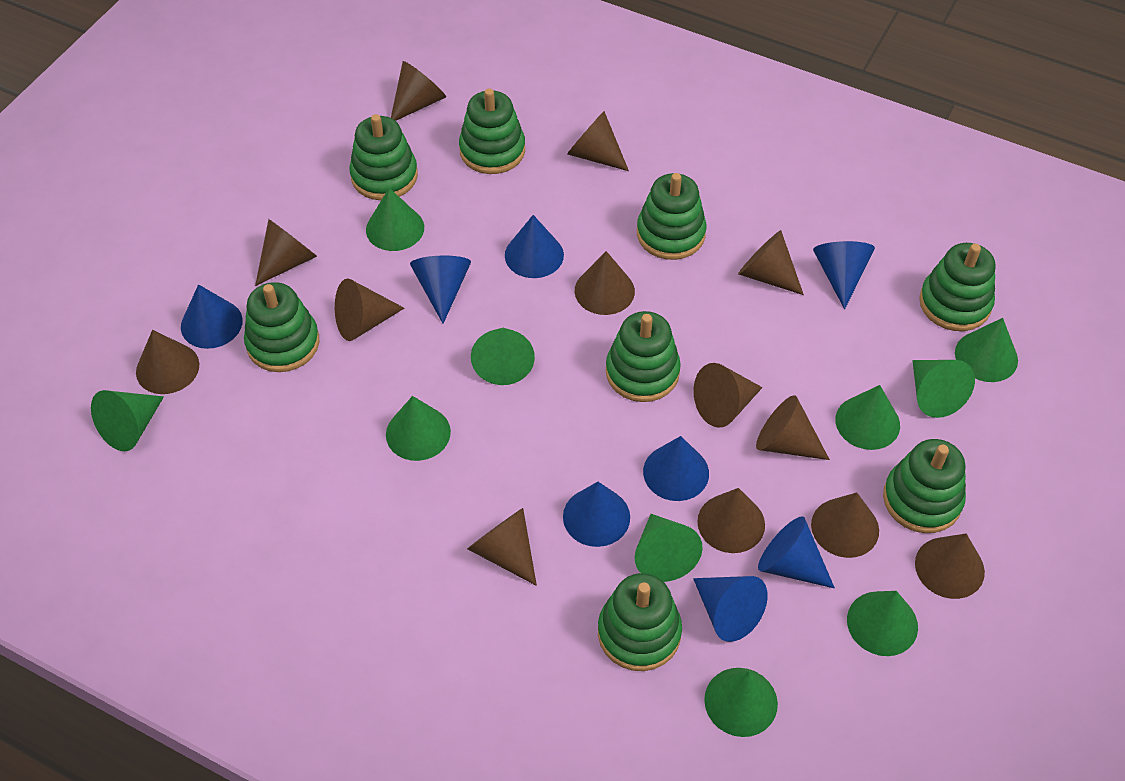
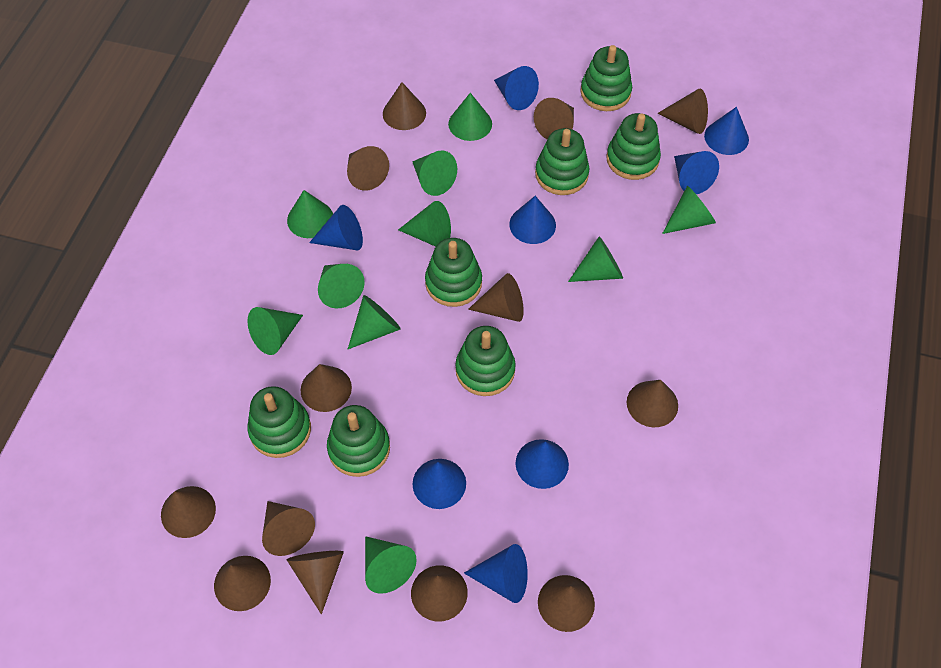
green stacking toy: [244,282,319,372] [349,114,418,200] [459,88,525,174] [598,573,682,671] [606,311,681,402] [637,173,707,260] [883,439,966,533] [919,243,995,331] = 8 -> [248,386,311,458] [327,405,390,477] [425,238,482,307] [455,326,516,396] [535,128,589,195] [580,45,632,111] [607,113,661,180] = 7

